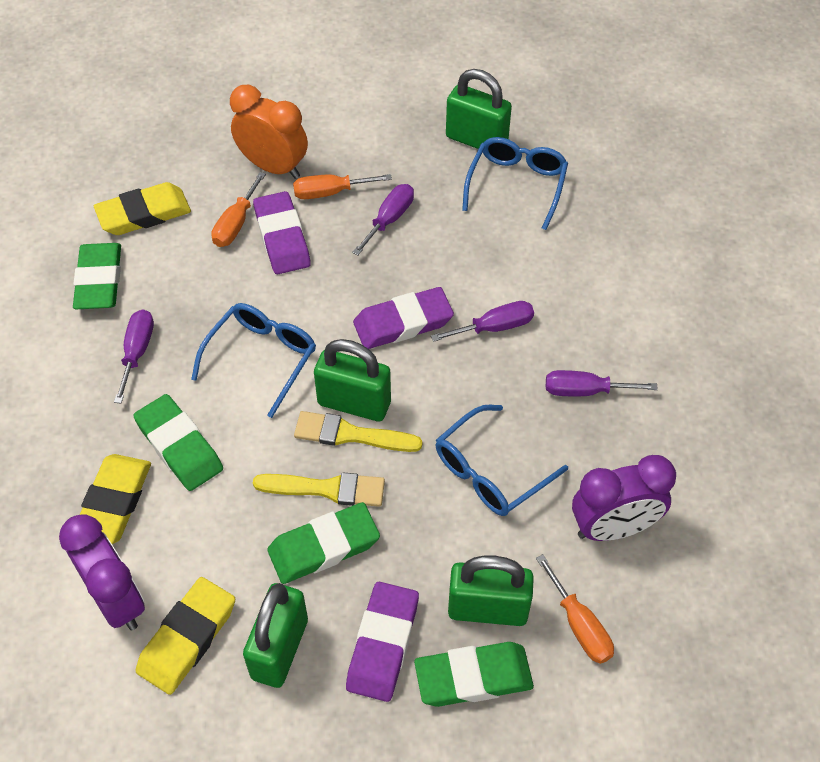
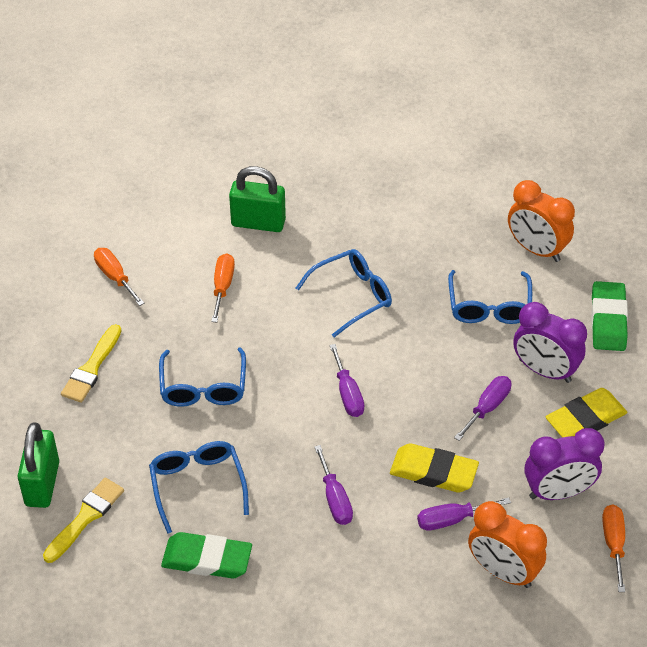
blue glasses: [191,303,316,418] [436,405,568,516] [462,137,568,230] = 3 -> [149,441,249,534] [159,347,246,407] [296,249,392,337] [448,270,532,324] = 4
green eraser: [73,243,121,309] [133,394,223,491] [267,502,380,584] [414,642,534,707] = 4 -> [161,532,252,579] [591,281,628,351] = 2
green padlock: [243,583,308,688] [314,339,391,421] [446,69,512,149] [448,556,534,626] = 4 -> [18,423,59,508] [229,166,286,232] = 2
orange clock: [230,85,308,179] = 1 -> [468,501,547,588] [508,180,575,262] = 2
purple eraser: [253,191,311,274] [346,582,419,702] [353,287,454,349] = 3 -> none = 0
yellow eraser: [80,454,151,544] [94,182,191,235] [136,577,235,695] = 3 -> [390,443,479,493] [546,388,627,437] = 2

